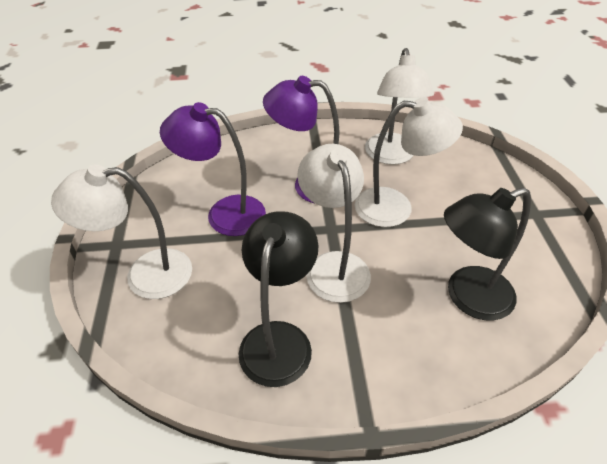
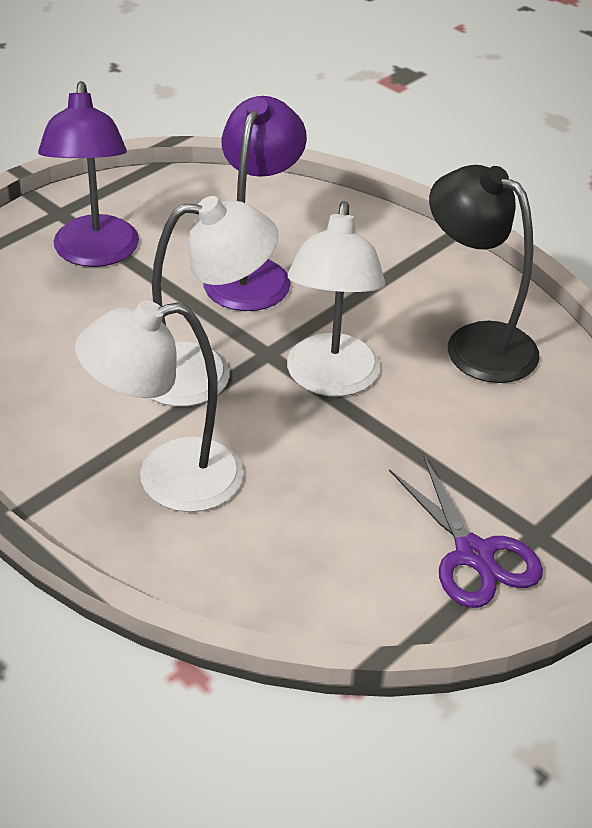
black lamp: [239,211,318,387] [444,187,531,321] = 2 -> [429,165,540,383] = 1
purple scissors: none = 0 -> [389,456,543,608] = 1
white lamp: [51,165,192,299] [297,144,371,303] [355,97,463,227] [365,48,434,165] = 4 -> [75,300,243,512] [150,196,279,407] [287,201,385,397] = 3

